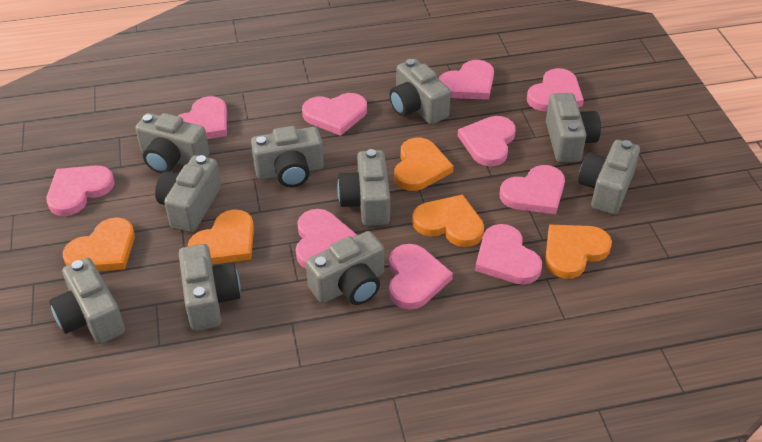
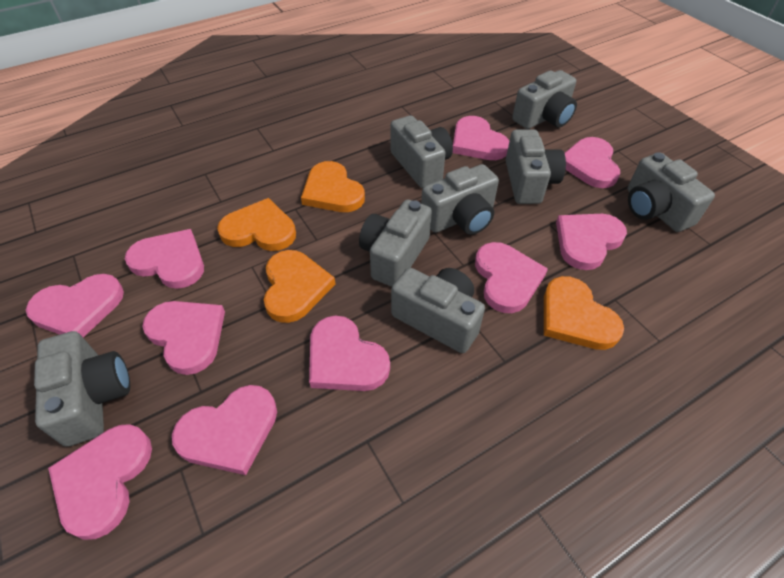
grey camera: [50,258,125,344] [135,113,209,174] [155,155,221,232] [179,244,240,331] [251,126,324,187] [306,231,384,305] [337,149,390,226] [389,59,451,124] [546,93,601,163] [578,140,640,215] = 10 -> [34,331,130,447] [359,200,432,287] [390,115,453,188] [391,268,485,353] [421,164,499,235] [506,129,566,204] [512,70,577,129] [628,153,715,232] = 8
orange heart: [63,217,135,271] [188,209,254,265] [394,138,454,191] [412,195,484,247] [545,225,612,279] = 5 -> [217,198,296,251] [264,250,335,323] [301,161,365,212] [544,276,624,350] = 4

